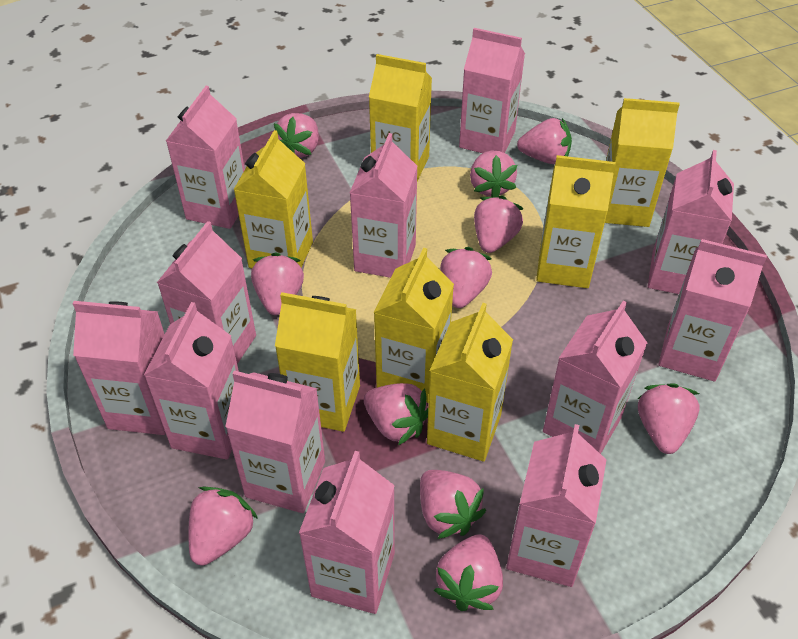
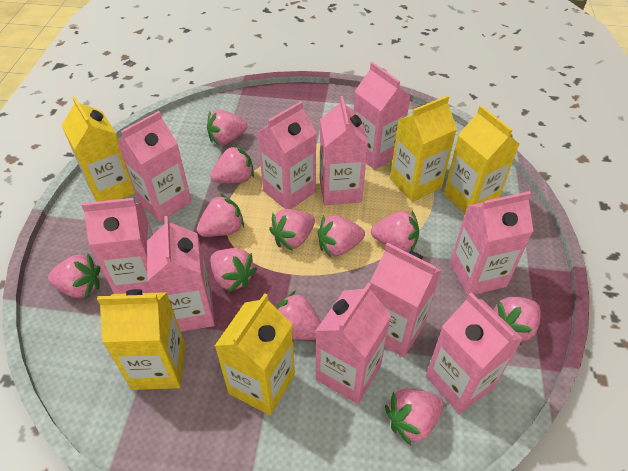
pink carton: [73,301,166,435] [144,302,239,460] [157,221,256,364] [166,86,245,229] [225,371,325,513] [299,451,395,614] [350,133,418,278] [459,28,525,153] [506,424,606,587] [543,301,647,454] [648,150,734,294] [659,239,767,382] = 12 -> [81,198,153,294] [117,111,192,222] [147,216,215,332] [257,101,317,209] [316,282,391,404] [320,96,368,205] [354,62,410,170] [370,243,441,357] [426,293,523,414] [450,191,534,296] = 10
yellow carton: [233,130,313,268] [275,292,360,432] [369,54,432,181] [374,248,454,403] [427,303,513,462] [536,155,616,288] [605,98,680,227] = 7 -> [61,96,135,202] [97,289,186,390] [215,293,295,415] [390,95,457,202] [444,106,519,214] = 5

